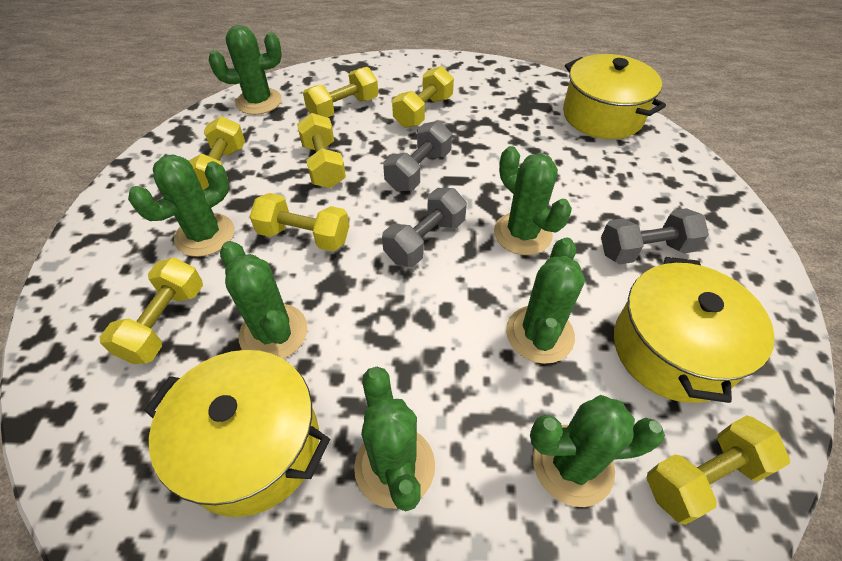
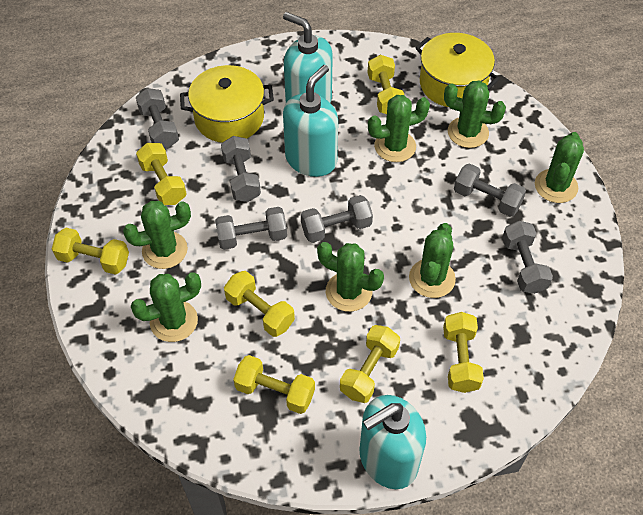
grey dumbbell: [382,188,467,267] [383,121,452,191] [601,208,709,265] = 3 -> [136,88,179,149] [215,207,287,250] [221,136,261,202] [301,195,373,243] [454,164,526,217] [502,221,553,294] = 6
turquoise soap dispenser: none = 0 -> [283,12,333,103] [283,65,338,177] [359,395,426,489] = 3
yellow pot: [144,350,330,517] [563,54,666,139] [614,257,775,403] = 3 -> [180,65,274,143] [415,33,500,107] = 2

